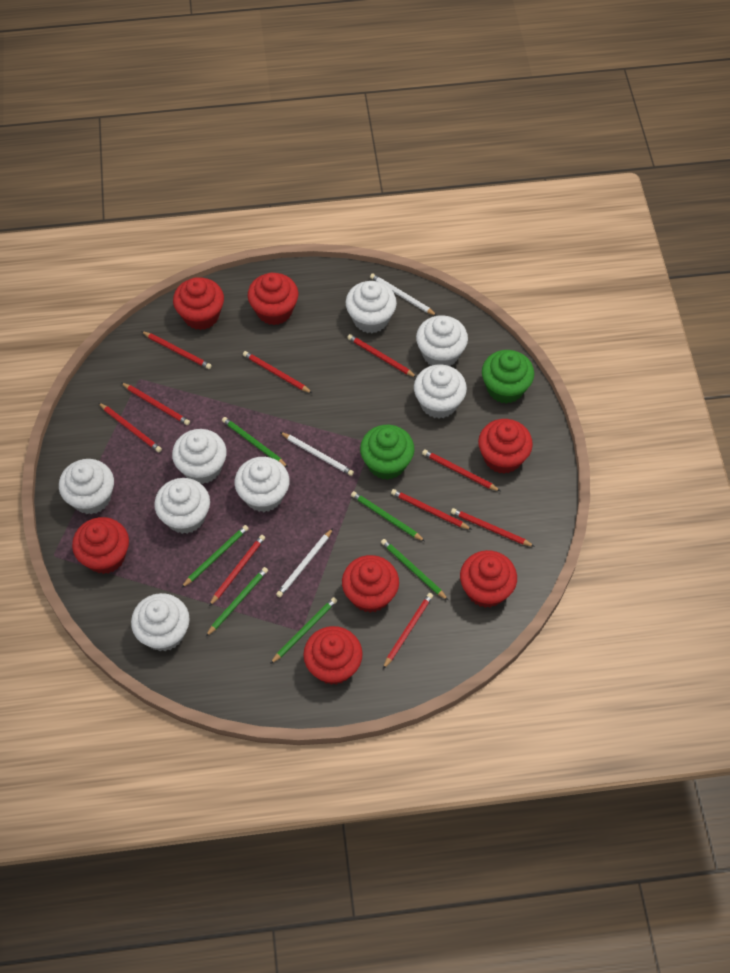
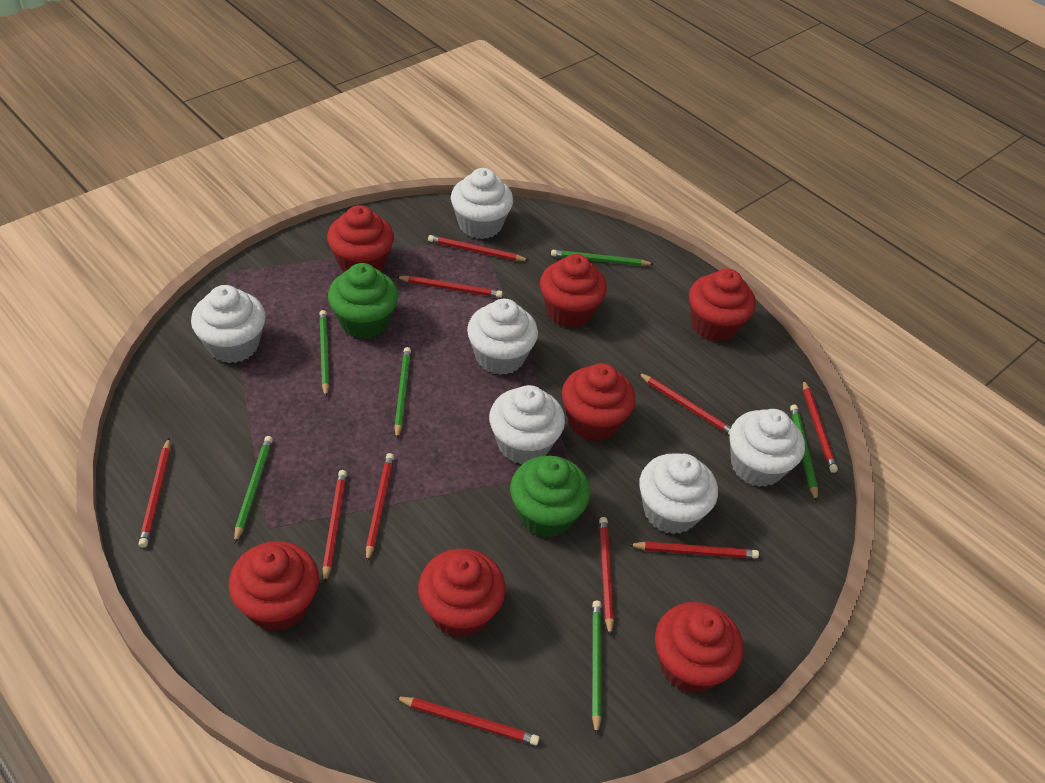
white cupcake: [59,459,114,515] [131,593,190,651] [154,478,210,534] [172,429,227,484] [235,457,290,512] [346,281,397,333] [414,365,467,418] [416,315,468,366] = 8 -> [191,285,265,363] [451,168,513,239] [467,299,538,375] [489,385,565,464] [639,453,718,534] [730,409,805,487] = 6
white pencil: [276,528,333,597] [280,432,354,476] [370,274,437,316] = 3 -> none = 0

